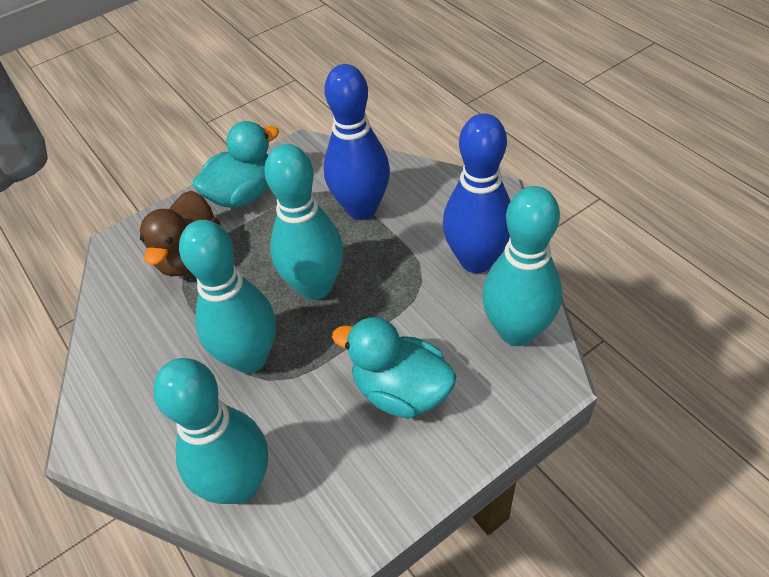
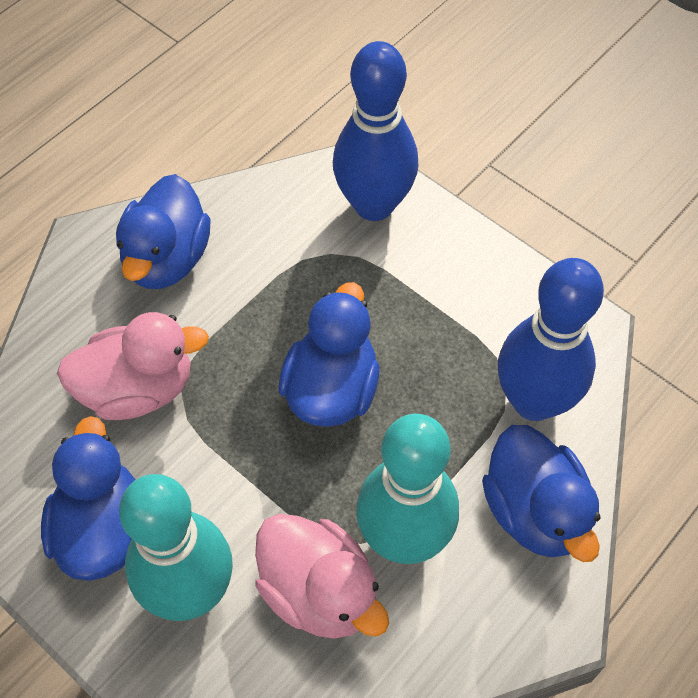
blue duck: none = 0 -> [41,416,136,581] [116,174,210,289] [279,282,379,427] [482,425,601,562] = 4
brown duck: [140,191,220,277] = 1 -> none = 0
pink duck: none = 0 -> [57,312,209,420] [255,514,389,639] = 2
turquoise bowling pin: [154,358,268,504] [179,220,276,373] [264,144,343,300] [482,186,562,346] = 4 -> [119,474,233,621] [356,414,459,564] = 2
turquoise duck: [193,121,279,208] [332,317,457,419] = 2 -> none = 0

